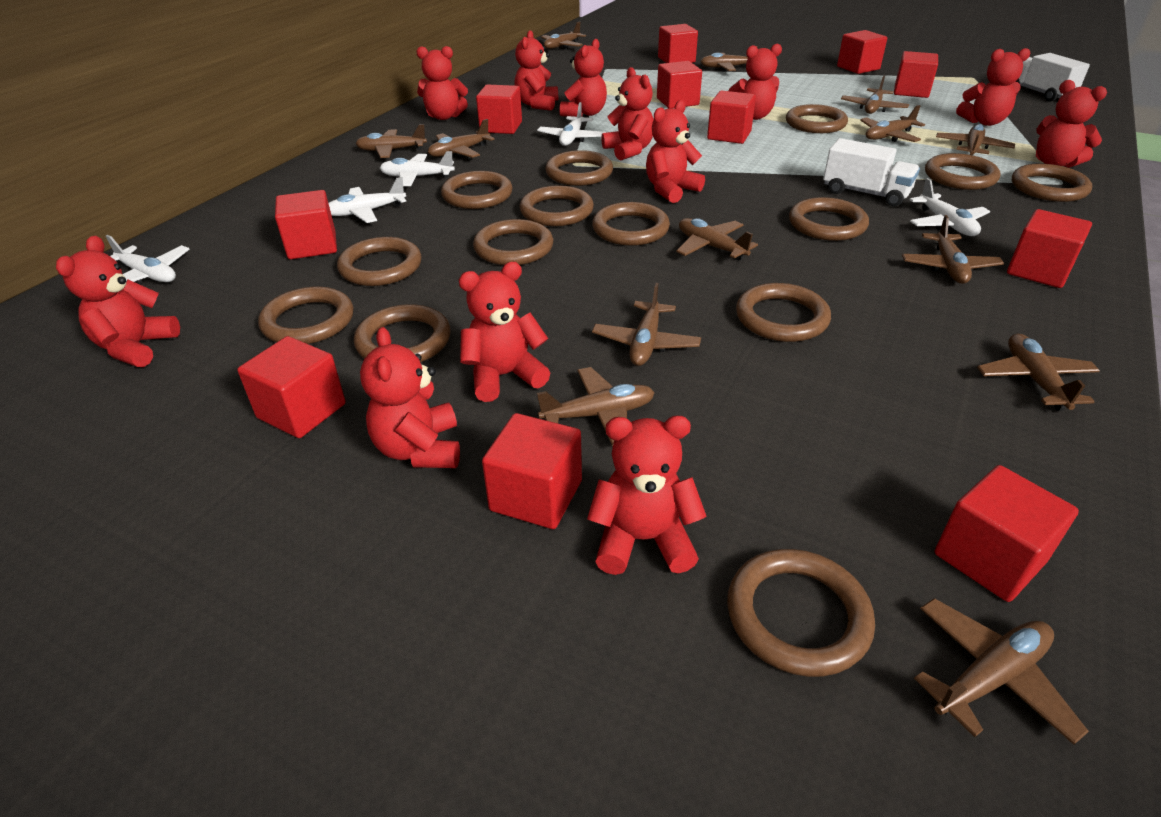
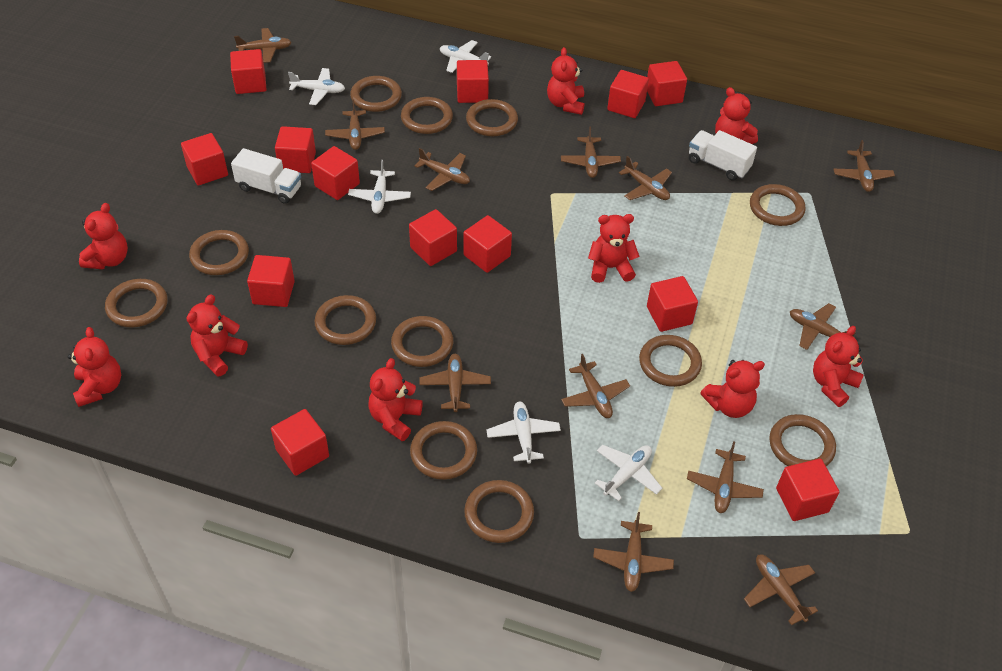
brown plane: [356,124,427,158] [428,119,495,158] [537,367,655,447] [541,21,586,49] [592,283,701,366] [676,218,758,261] [700,46,758,72] [841,75,909,114] [860,105,925,142] [902,215,1004,284] [914,598,1089,745] [936,124,1015,155] [977,334,1100,411] = 13 -> [234,28,292,63] [325,100,385,150] [415,148,470,191] [419,354,491,412] [561,126,621,178] [561,354,630,418] [593,512,674,592] [619,156,672,200] [687,441,764,513] [744,554,818,626] [790,303,856,350] [834,140,895,192] = 12
brown ring: [258,287,353,344] [337,237,421,286] [354,304,451,362] [441,171,512,209] [473,219,553,265] [520,185,594,226] [545,150,613,186] [592,202,670,246] [727,549,875,677] [736,283,831,342] [786,104,848,133] [789,197,869,241] [925,153,1000,190] [1012,164,1092,202] = 14 -> [105,279,167,327] [189,230,249,275] [315,295,376,345] [350,76,402,112] [391,316,453,367] [401,97,453,134] [410,421,477,480] [464,480,534,543] [466,99,518,136] [639,335,702,387] [750,184,806,226] [769,414,836,466] = 12
red cube: [237,336,346,438] [275,190,337,259] [476,84,522,134] [482,413,582,529] [657,61,702,108] [658,24,698,63] [707,90,756,144] [837,30,887,74] [894,51,938,98] [934,465,1079,602] [1007,209,1092,288] = 11 -> [181,133,228,186] [230,49,267,94] [247,255,295,307] [271,409,329,476] [275,126,316,173] [311,146,360,200] [409,209,457,266] [457,60,489,103] [463,215,512,273] [607,70,649,118] [647,61,687,106] [647,276,698,332] [776,459,839,521] = 13
red teddy bear: [56,236,180,367] [360,327,460,468] [416,46,468,120] [459,262,550,402] [514,30,558,111] [560,39,607,117] [587,415,707,575] [601,67,654,160] [646,100,705,203] [728,44,782,120] [956,48,1030,126] [1036,80,1107,168] = 12 -> [68,327,121,407] [79,203,128,269] [187,294,248,377] [368,358,423,441] [547,47,585,115] [588,214,640,283] [700,360,765,418] [715,87,758,144] [813,326,864,407] = 9

